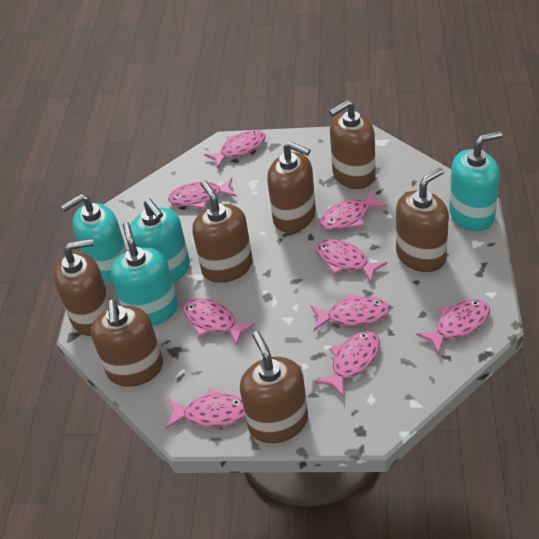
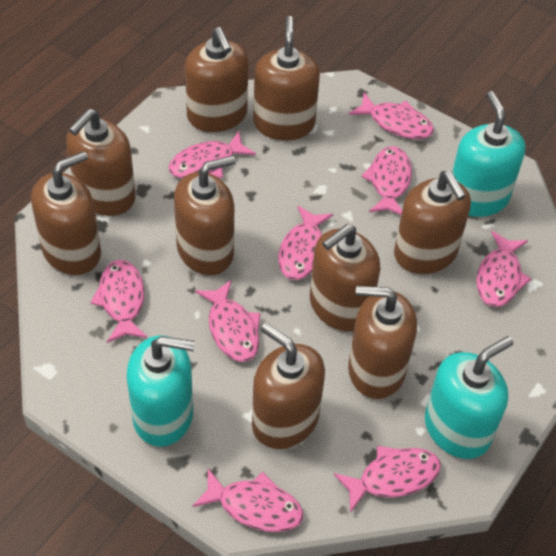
brown soap dispenser: [54,239,110,336] [91,300,163,387] [192,180,253,283] [240,331,308,443] [267,141,316,233] [329,100,376,189] [396,168,449,272] = 7 -> [31,151,101,275] [66,109,135,216] [174,155,236,275] [185,27,248,132] [252,323,325,449] [253,16,320,140] [310,224,380,331] [348,286,417,399] [394,171,471,274] = 9
turquoise soap dispenser: [61,194,127,283] [111,222,178,326] [130,199,190,283] [449,131,502,231] = 4 -> [127,335,195,447] [425,336,513,459] [452,91,525,217] = 3

